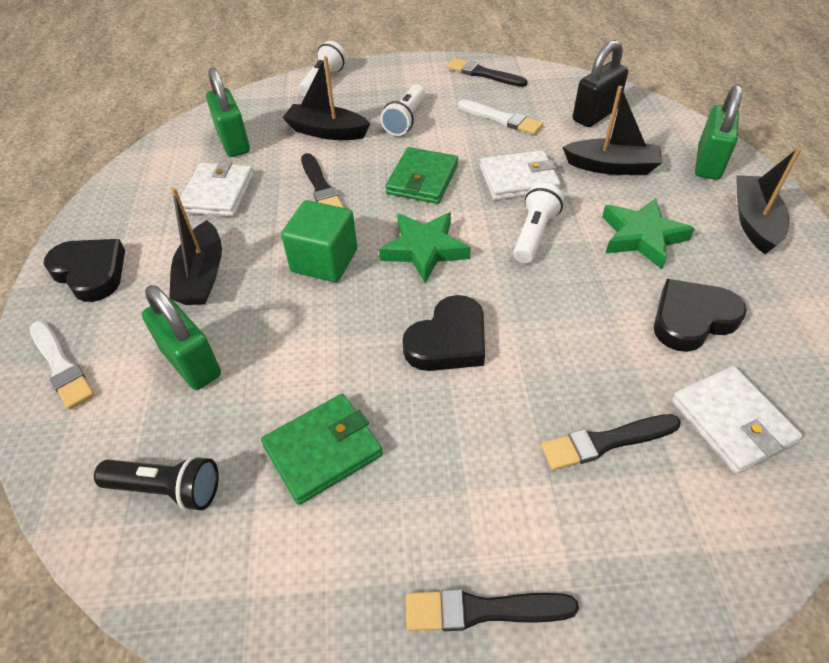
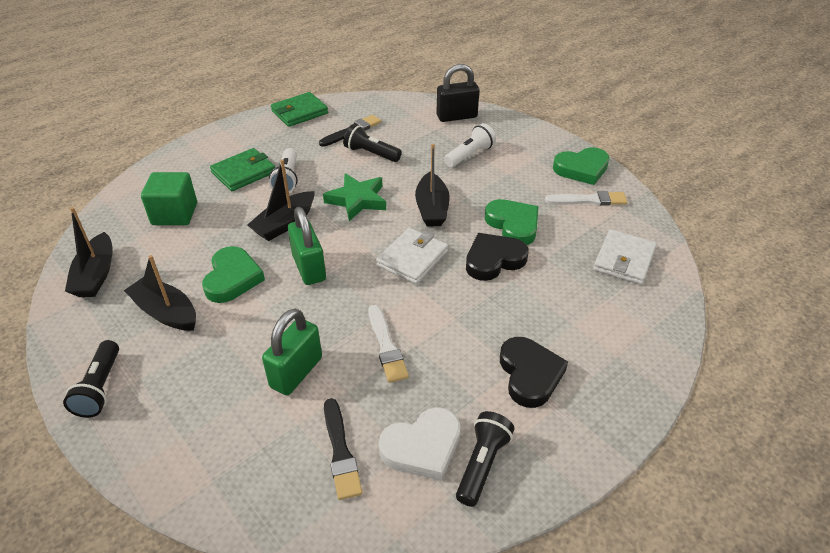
black brush: [301,153,344,208] [406,589,579,631] [447,58,528,87] [541,414,680,470] = 4 -> [319,115,381,147] [324,398,362,500] = 2
black flashlight: [94,455,219,511] = 1 -> [63,340,119,418] [343,124,402,162] [456,411,514,507] = 3
black heart: [44,239,125,302] [402,295,485,371] [654,279,747,352] = 3 -> [466,233,529,281] [500,337,568,408] = 2
green heart: none = 0 -> [202,246,265,303] [485,199,539,245] [553,147,610,185] = 3
green padlock: [142,285,221,390] [206,68,250,157] [695,85,743,180] = 3 -> [262,308,322,395] [288,207,326,285] = 2
green star: [379,213,471,283] [602,198,695,269] = 2 -> [323,173,386,221] = 1
white flashlight: [299,41,347,97] [380,85,425,136] [513,183,564,263] = 3 -> [269,148,298,193] [444,123,496,167] = 2
white heart: none = 0 -> [379,407,461,481] = 1
white wallet: [180,161,254,217] [480,150,561,200] [672,366,802,474] = 3 -> [376,228,448,284] [593,229,657,285] = 2

